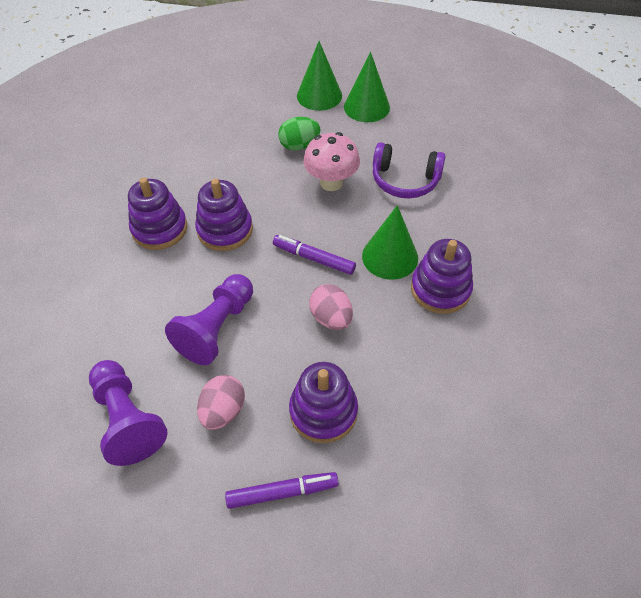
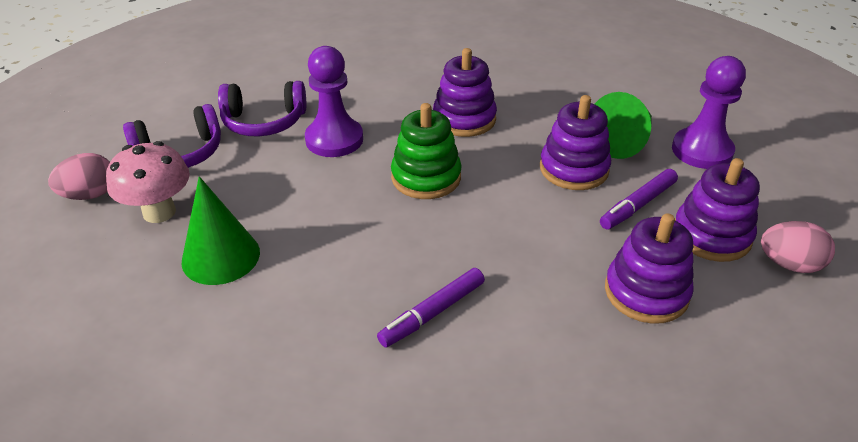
green cone: [297,41,342,111] [344,52,390,122] [362,205,418,280] = 3 -> [181,176,260,285] [595,92,652,159] = 2
green egg: [278,117,321,151] = 1 -> none = 0
green stacking toy: none = 0 -> [391,103,462,199] = 1
purple headphones: [373,142,446,198] = 1 -> [123,104,221,168] [218,81,306,137] = 2

